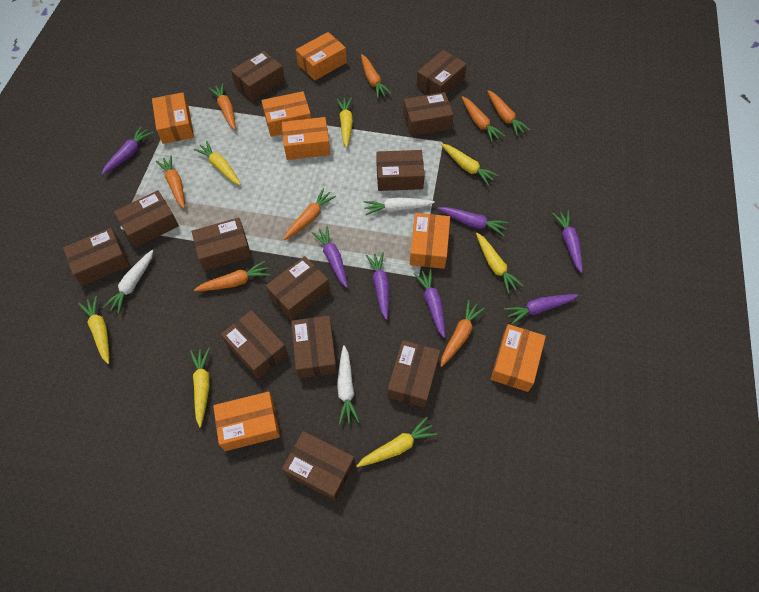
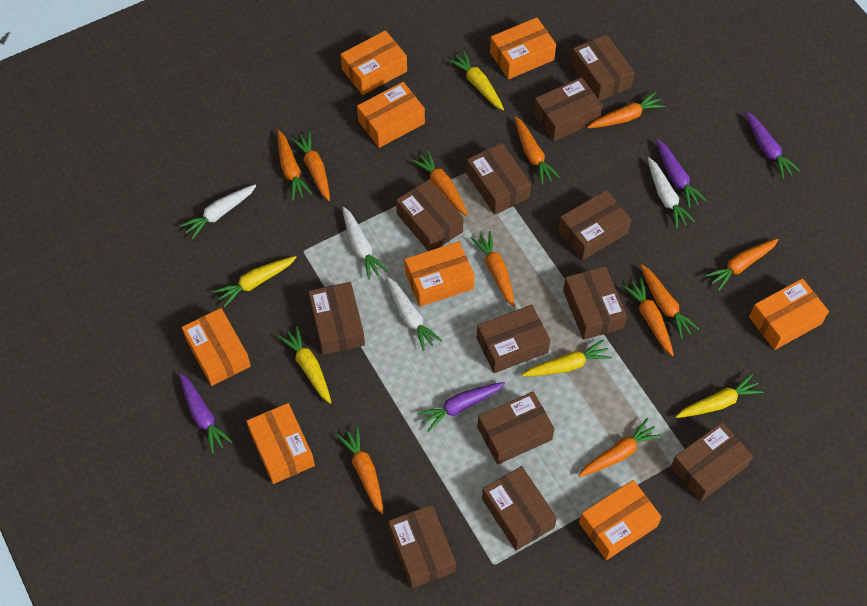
orange box: [152,92,194,144] [213,392,280,451] [262,91,311,137] [282,117,330,160] [296,32,347,80] [410,213,450,269] [491,324,546,392] = 7 -> [182,308,251,386] [246,403,315,484] [341,30,407,95] [357,82,425,148] [405,241,475,307] [490,17,556,79] [579,480,662,560] [749,278,829,350] = 8
orange carrot: [156,155,185,208] [194,261,270,291] [209,83,235,130] [284,188,336,240] [361,54,392,98] [441,300,485,367] [462,96,505,142] [488,90,530,136] = 8 -> [278,130,312,200] [291,131,330,201] [337,426,384,514] [411,150,468,216] [471,231,515,307] [515,116,560,185] [578,418,662,477] [587,92,665,128] [622,278,674,356] [640,264,699,339] [704,238,779,291] = 11
purple carrot: [102,126,153,175] [311,226,348,288] [366,252,389,320] [414,269,445,338] [438,207,509,236] [504,294,578,325] [552,210,583,273] = 7 -> [180,374,233,453] [417,382,505,432] [656,139,707,209] [746,112,800,179] = 4
white carrot: [103,250,154,314] [337,345,360,425] [364,197,435,215] = 3 -> [180,184,256,240] [342,207,388,280] [387,277,442,351] [648,157,695,229] = 4
yellow carrot: [78,296,109,364] [190,348,210,427] [194,141,241,185] [336,98,353,148] [357,417,438,467] [441,144,499,186] [476,233,523,294] = 7 -> [213,256,297,307] [278,326,331,404] [448,51,504,110] [522,339,612,377] [676,374,764,418] = 5

